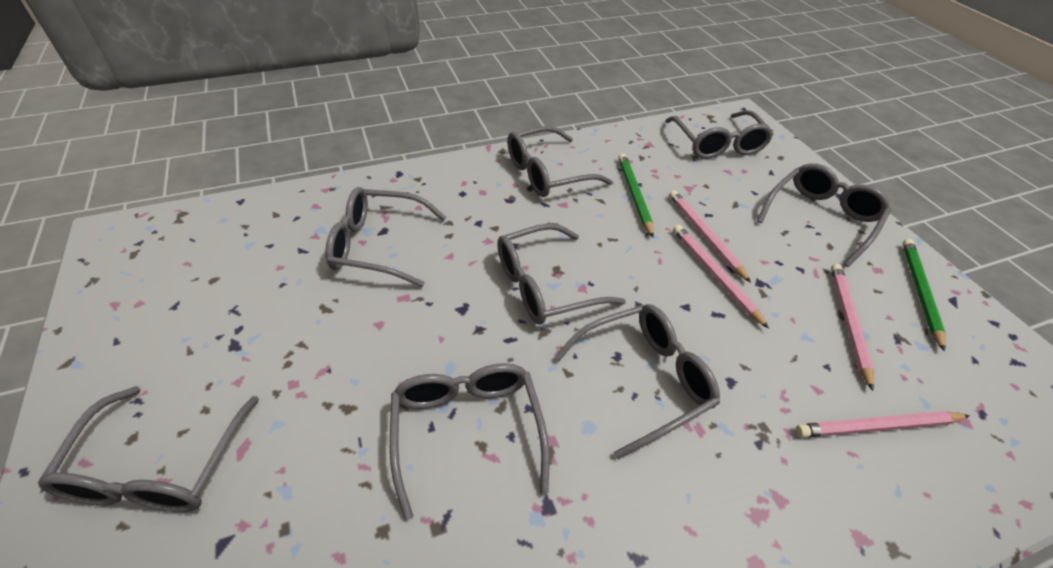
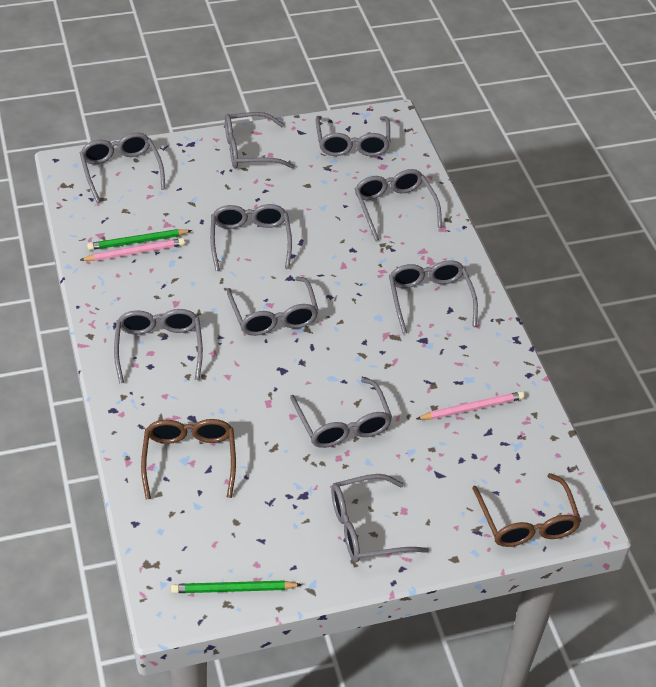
brown glasses: none = 0 -> [141,419,236,499] [472,473,581,547] = 2
grey glasses: [38,386,259,512] [326,187,446,287] [390,363,550,520] [497,223,626,325] [507,126,613,197] [554,304,720,459] [665,110,773,159] [757,163,891,267] = 8 -> [80,133,165,203] [114,309,203,383] [210,204,292,271] [225,112,295,169] [227,277,319,336] [290,378,392,448] [316,116,390,156] [331,474,429,562] [355,169,442,241] [389,260,478,334] = 10
pink pencil: [669,190,751,283] [673,225,769,329] [796,411,970,438] [831,264,874,391] = 4 -> [80,238,185,261] [416,391,525,420] = 2

